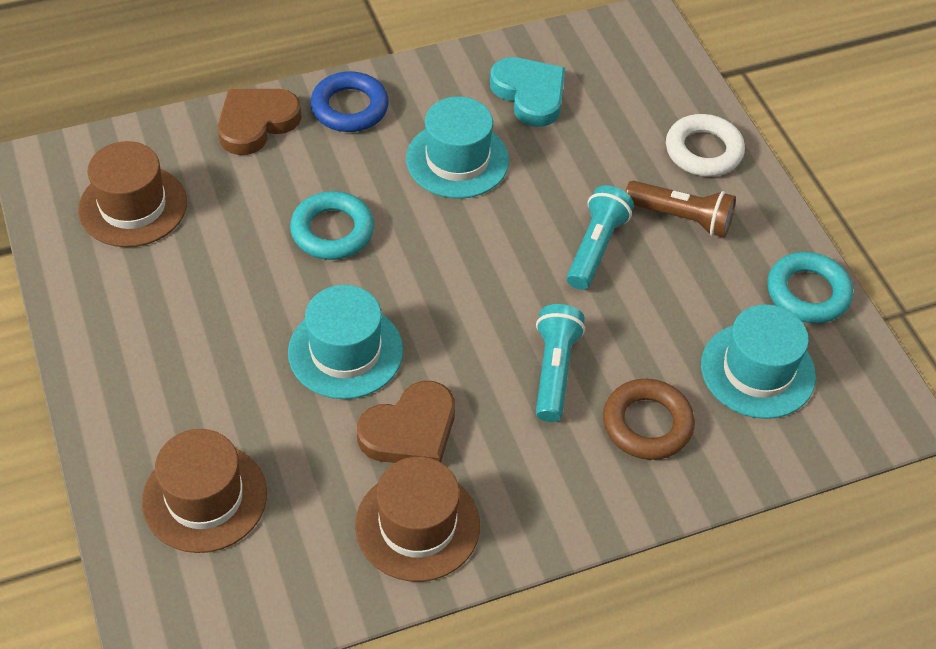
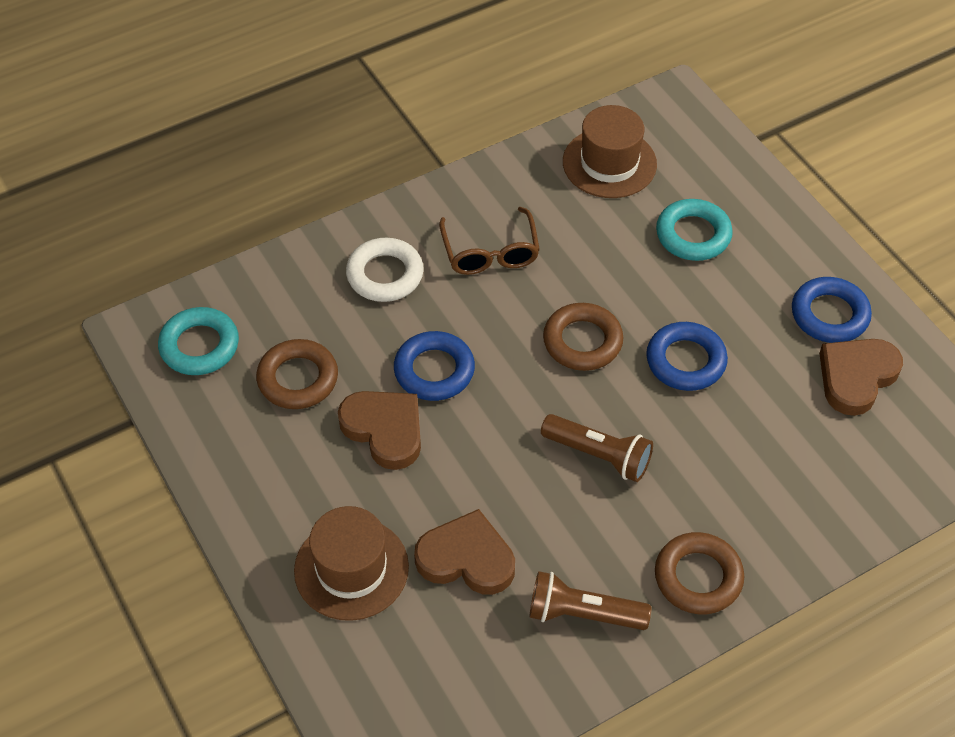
blue ring: [311,71,389,132] = 1 -> [394,331,475,401] [646,322,728,391] [792,277,872,343] = 3
brown flashlight: [625,181,736,237] = 1 -> [529,571,651,630] [541,414,653,482] = 2
brown glasses: none = 0 -> [439,207,540,275] = 1
brown hat: [78,141,187,247] [142,429,267,553] [355,457,480,582] = 3 -> [294,506,409,621] [563,105,657,198] = 2
brown heart: [218,89,302,155] [357,381,455,463] = 2 -> [338,391,421,470] [414,509,515,595] [819,339,903,416] = 3
brown ring: [603,379,695,460] = 1 -> [256,339,338,409] [543,303,623,371] [655,532,745,614] = 3
turquoise flashlight: [536,304,585,422] [567,185,634,290] = 2 -> none = 0
turquoise hat: [288,285,403,399] [406,96,509,199] [701,304,816,419] = 3 -> none = 0
turquoise heart: [490,57,565,127] = 1 -> none = 0

